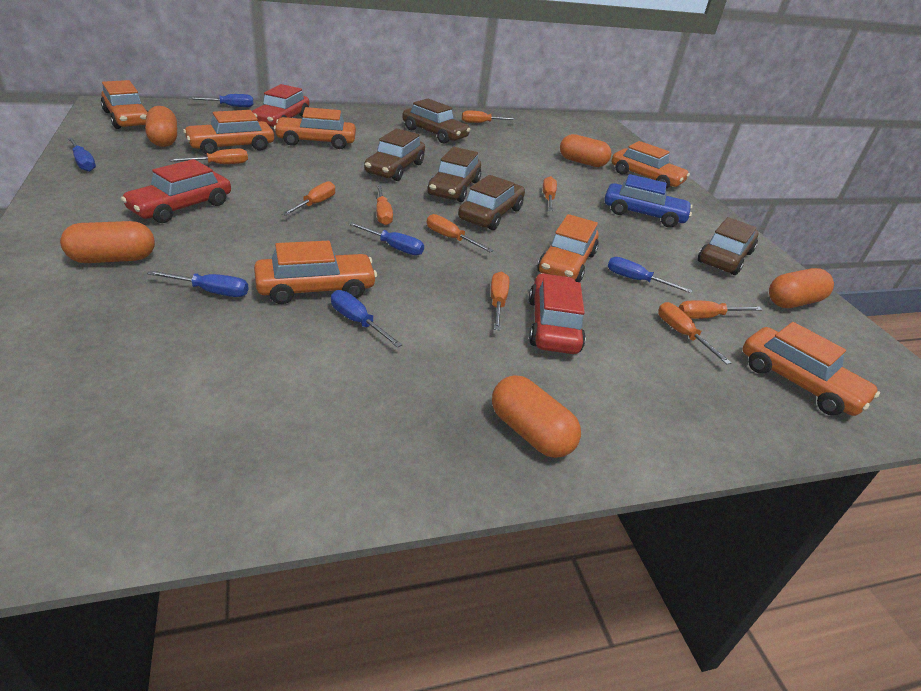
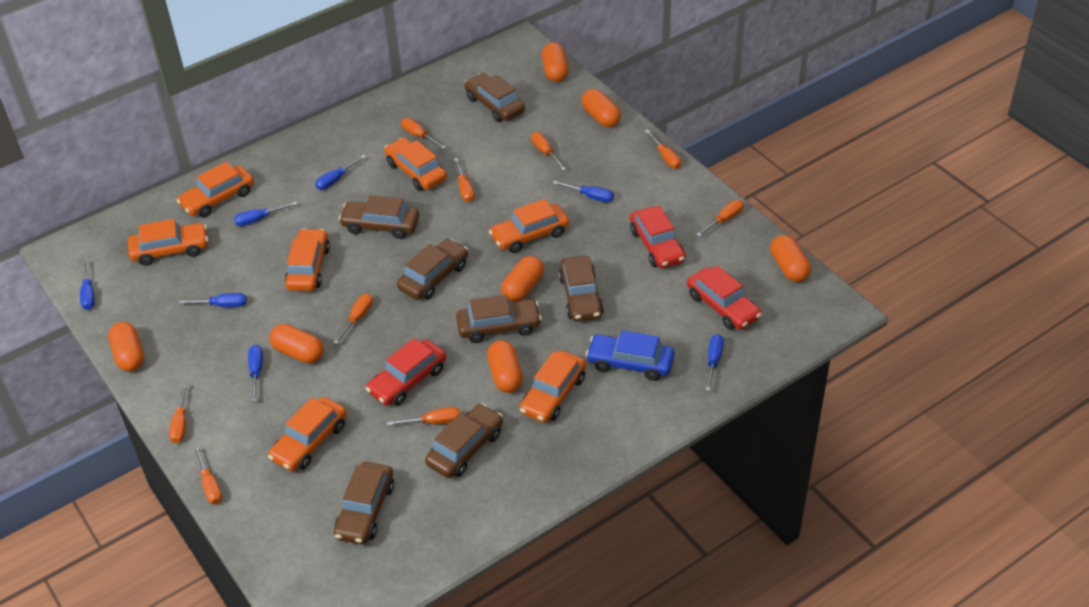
blue screwdriver: [68,138,96,172] [147,270,249,297] [189,94,253,107] [331,290,403,348] [349,222,424,256] [608,257,693,293] = 6 -> [80,260,95,310] [178,293,247,307] [234,202,297,226] [248,345,263,402] [315,155,366,190] [553,181,614,203] [705,334,724,391] = 7
brown car: [364,128,425,181] [402,99,471,144] [427,147,481,202] [458,175,525,230] [698,217,759,275] = 5 -> [334,462,394,544] [339,195,419,239] [397,239,468,300] [425,404,503,478] [456,295,542,343] [464,73,525,122] [558,256,604,321] = 7
orange capsule: [60,221,155,263] [145,106,177,147] [492,375,581,458] [560,134,611,167] [769,268,834,308] = 5 -> [108,322,144,371] [269,324,324,363] [487,340,523,393] [501,256,544,302] [542,43,568,82] [582,89,621,128] [770,235,811,282] = 7

